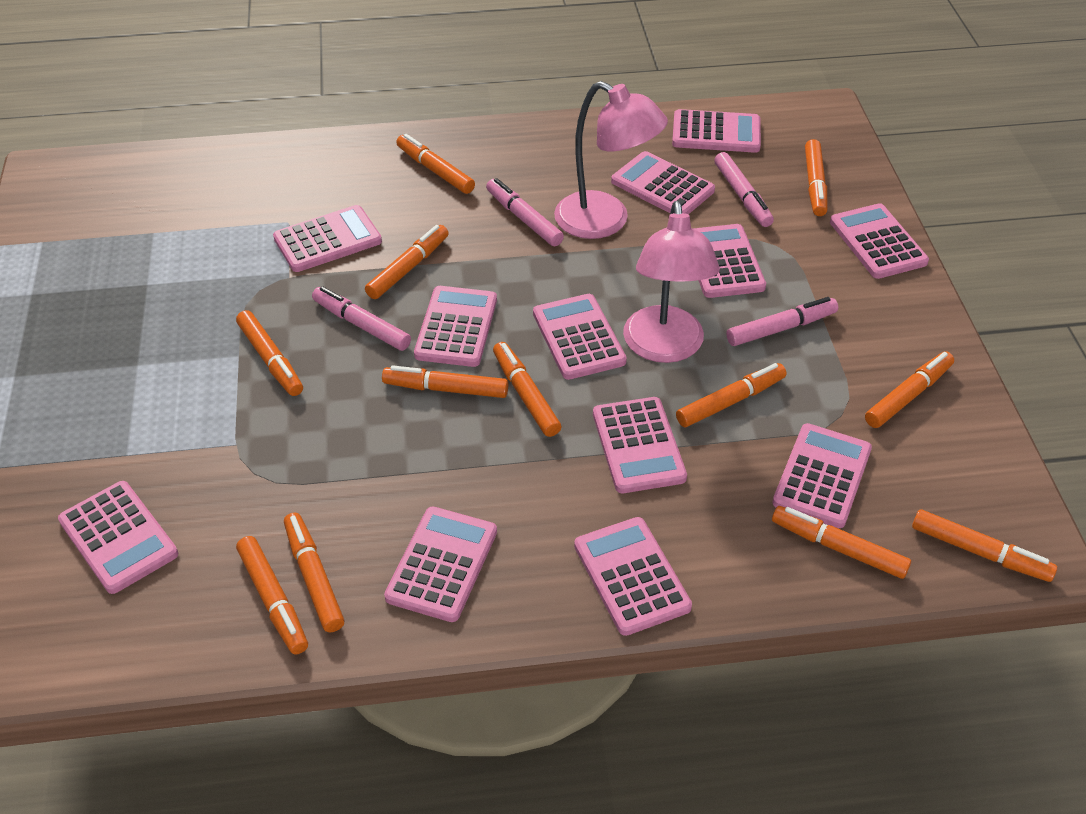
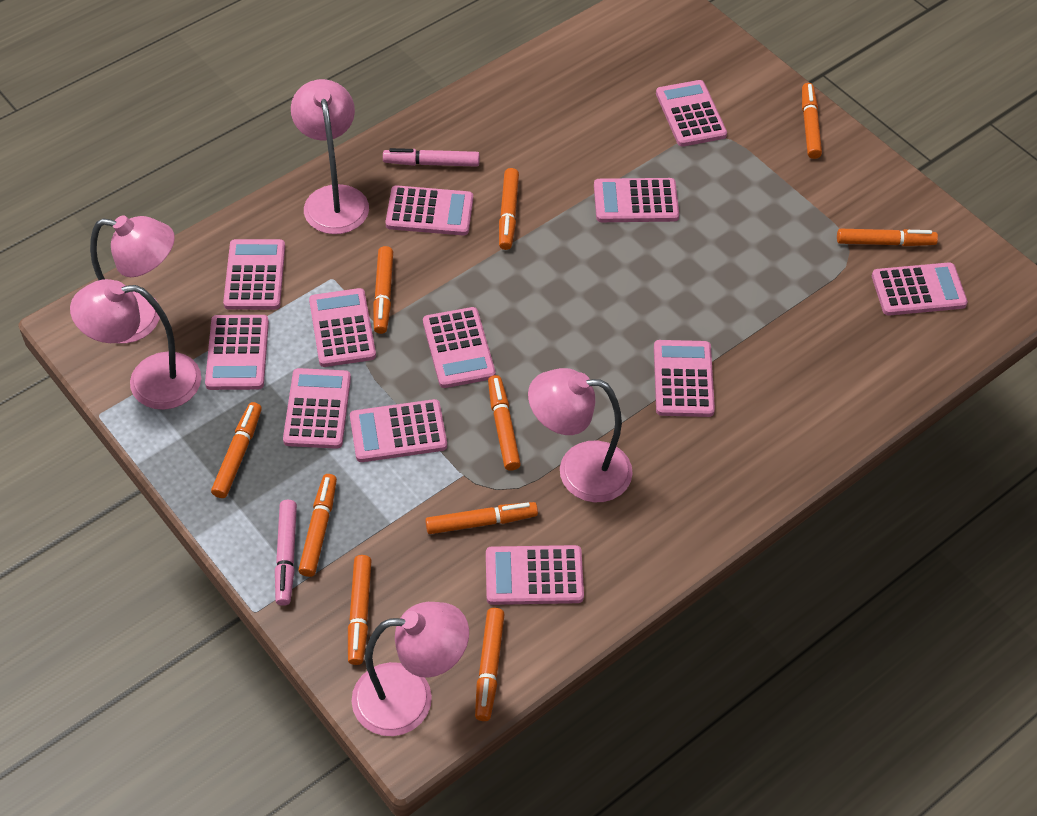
orange marker: [236,310,303,396] [236,536,308,654] [284,513,345,632] [365,225,449,299] [382,365,508,398] [396,134,475,194] [493,342,561,437] [676,363,787,427] [772,506,911,579] [805,139,827,216] [865,352,954,428] [912,509,1057,582] = 12 -> [211,402,262,498] [298,474,337,577] [348,555,371,665] [373,246,393,334] [425,502,538,534] [475,608,505,721] [488,375,521,471] [499,168,519,250] [802,83,822,159] [837,229,938,246] = 10
pink lamp: [554,81,668,239] [623,201,720,363] = 2 -> [70,279,201,410] [90,215,175,343] [291,79,369,234] [352,602,469,736] [528,368,633,502] = 5
pink marker: [312,286,411,351] [486,178,564,246] [714,152,774,227] [726,297,838,346] = 4 -> [275,500,297,606] [383,148,480,167] = 2

